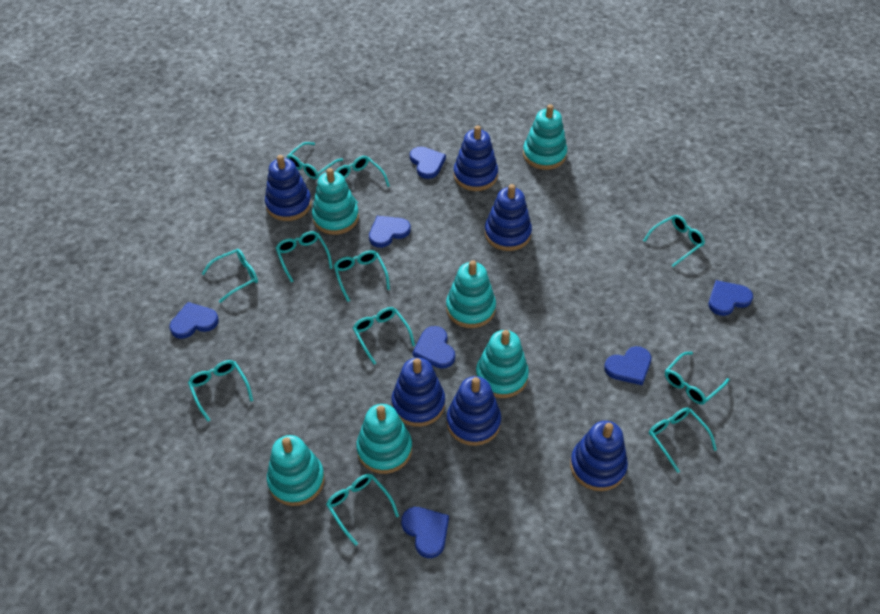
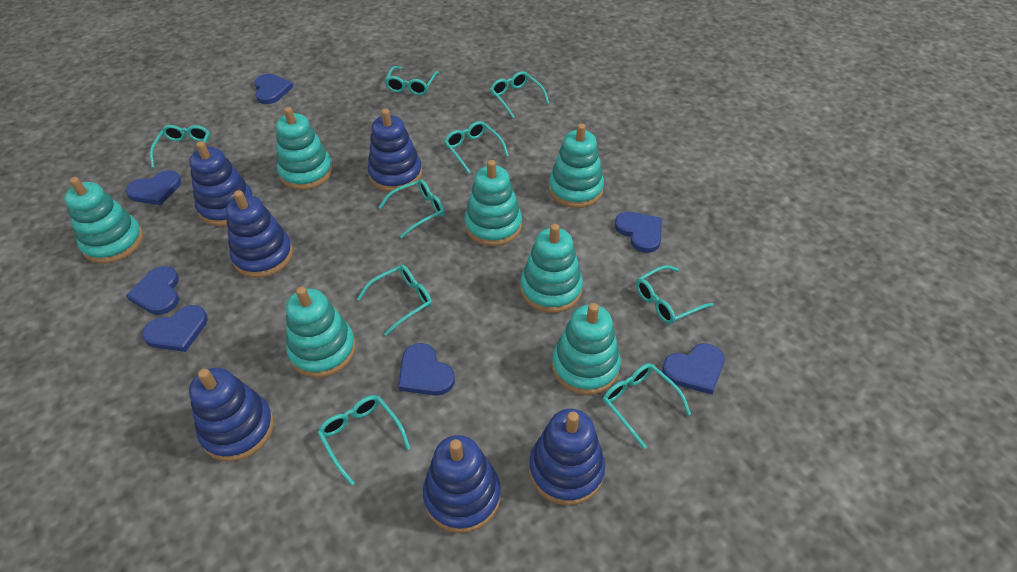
turquoise glasses: [188,360,253,422] [202,249,258,303] [276,231,333,283] [287,142,343,179] [326,474,399,546] [333,250,390,302] [335,156,390,204] [353,307,415,365] [643,215,705,267] [649,408,717,473] [665,352,729,405] = 11 -> [150,125,210,168] [318,395,411,486] [357,265,432,336] [379,179,445,238] [385,66,439,95] [444,121,509,174] [490,71,550,118] [603,363,691,449] [636,265,714,324] = 9
turquoise stacking toy: [267,435,325,506] [312,168,359,235] [356,404,412,474] [446,260,496,328] [476,330,529,398] [523,104,567,170] = 6 -> [64,177,143,264] [276,107,333,190] [286,287,356,378] [464,160,522,246] [520,224,583,313] [549,123,604,208] [552,303,621,395] = 7

